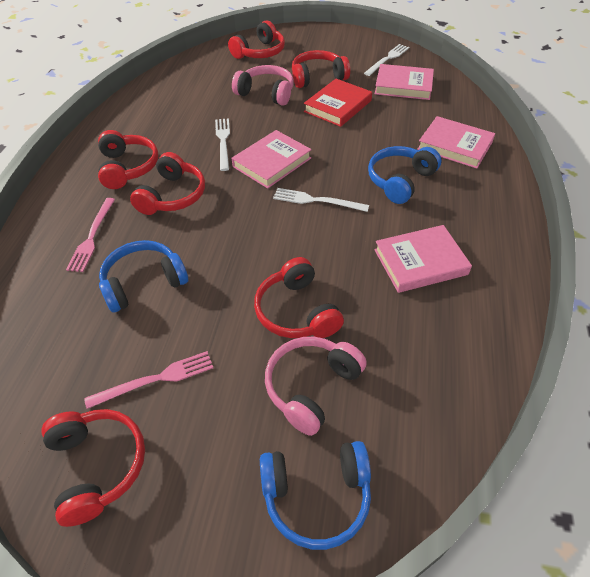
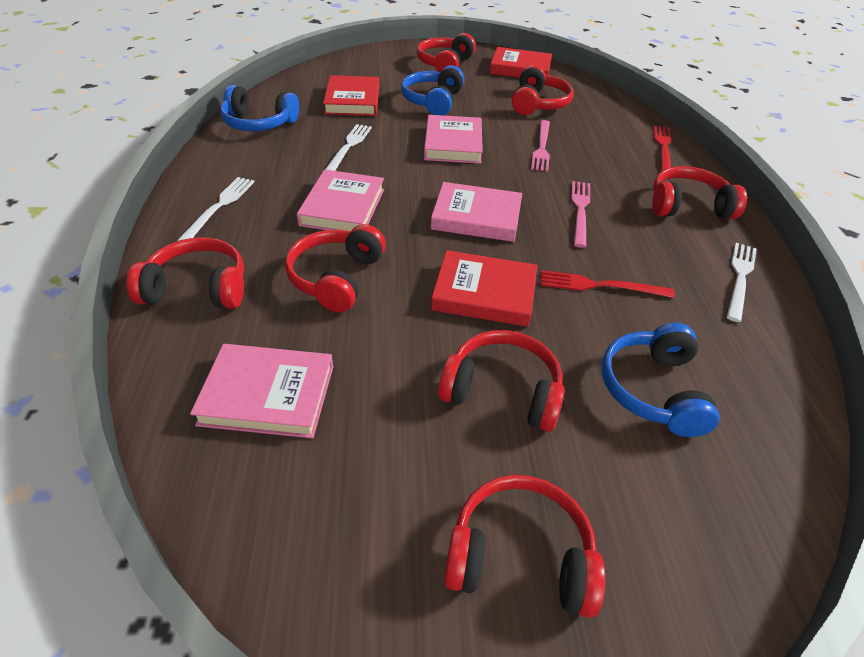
pink headphones: [232,65,294,106] [265,337,367,436] = 2 -> none = 0
red book: [304,79,372,127] = 1 -> [323,75,379,116] [431,250,537,327] [490,47,552,78] = 3
red fork: none = 0 -> [541,270,675,298] [654,125,671,171] = 2
red headphones: [41,409,145,527] [98,130,158,189] [130,152,205,215] [228,21,285,59] [254,257,344,338] [292,50,350,88] = 6 -> [126,237,244,309] [285,224,386,312] [417,33,476,72] [438,330,565,432] [444,475,605,618] [511,65,574,115] [652,166,747,219] = 7

